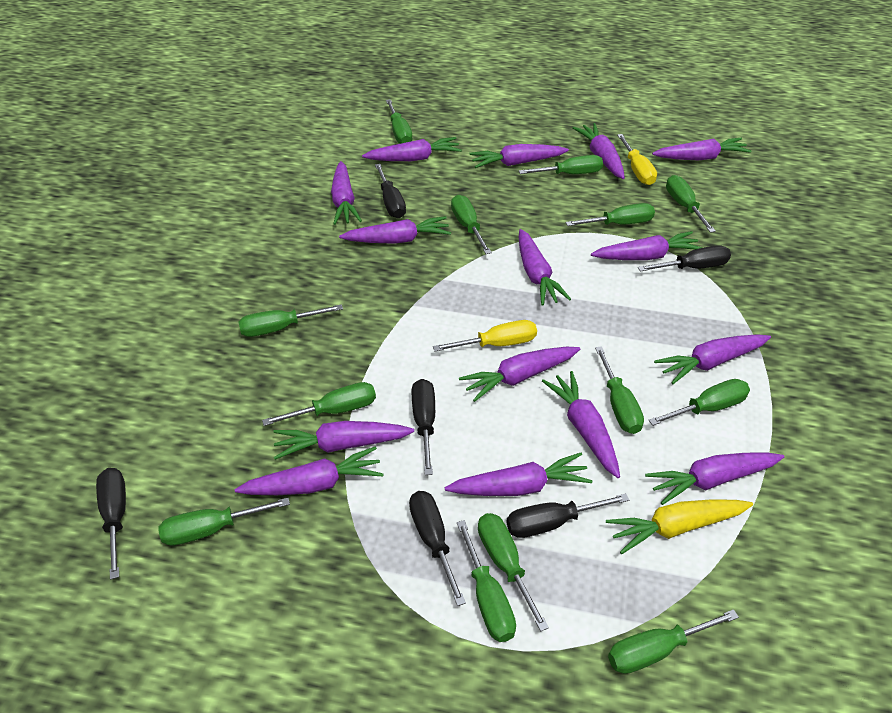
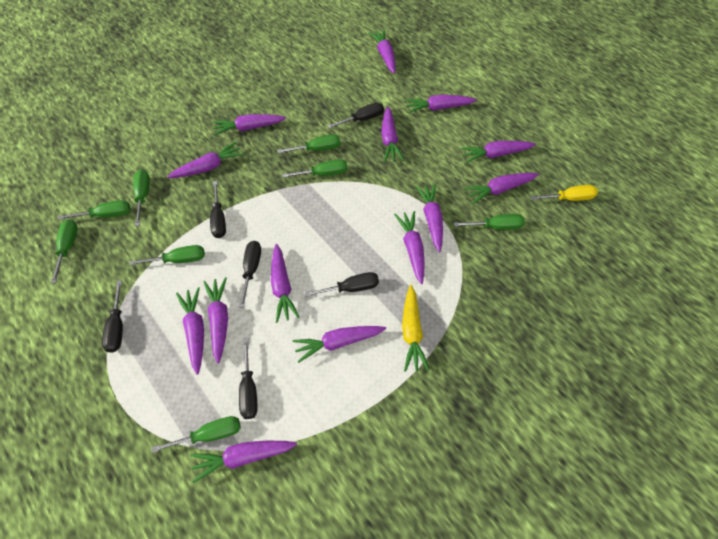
green screwdriver: [158,498,290,546] [239,304,343,337] [262,382,376,426] [386,99,412,144] [451,195,492,254] [457,520,516,642] [478,513,549,631] [519,155,603,174] [566,203,655,226] [595,346,644,434] [608,609,739,674] [648,379,750,426] [666,175,716,233] = 13 -> [51,219,78,284] [58,200,131,220] [130,245,205,265] [133,170,150,226] [151,416,241,453] [277,135,340,153] [282,159,347,178] [454,214,525,230] = 8
purple carrot: [235,446,383,495] [273,421,414,460] [331,161,362,225] [339,216,451,244] [362,137,462,161] [445,453,592,496] [459,347,580,402] [469,144,569,168] [519,229,571,306] [542,371,620,478] [572,123,625,179] [591,231,702,260] [645,453,784,505] [652,138,752,160] [654,334,771,384] = 15 -> [167,142,244,178] [176,287,204,375] [190,441,297,483] [203,277,228,363] [213,114,286,135] [271,244,300,323] [293,326,386,363] [369,29,396,74] [381,106,404,162] [394,211,425,284] [406,95,477,113] [415,184,443,252] [461,141,536,163] [464,173,539,204] = 14
yellow screwdriver: [433,320,537,352] [617,134,657,185] = 2 -> [530,185,598,201] = 1

